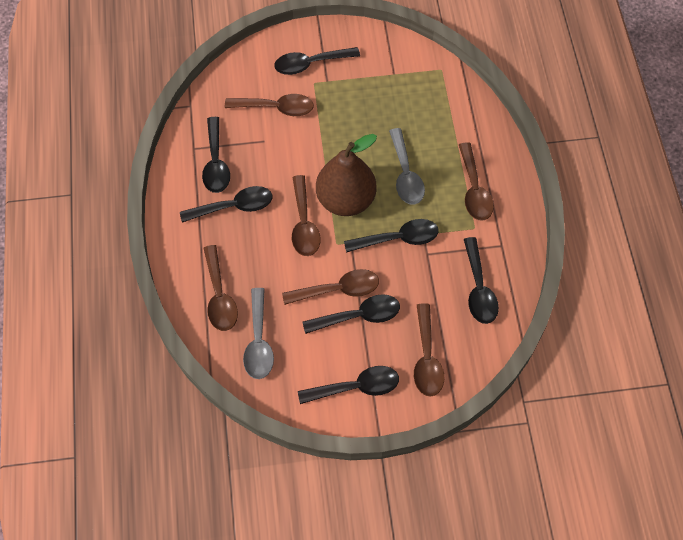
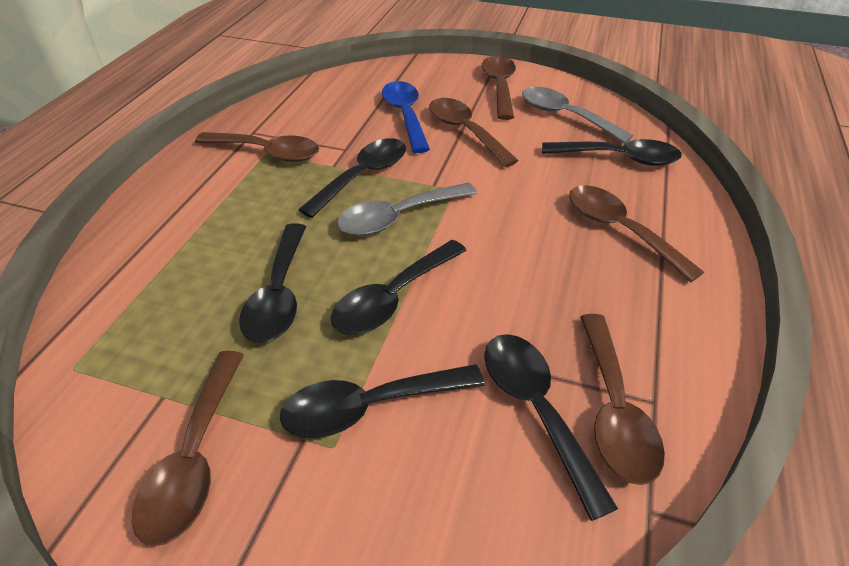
black spoon: [180,186,272,223] [202,117,230,193] [274,47,360,75] [298,366,399,404] [303,294,400,334] [344,219,439,253] [464,237,499,324] = 7 -> [239,223,306,343] [280,364,485,438] [298,138,406,218] [331,240,467,335] [484,334,618,521] [542,139,682,166] = 6
blue spoon: none = 0 -> [382,81,430,153] = 1
brown pear: [316,134,377,216] = 1 -> none = 0

